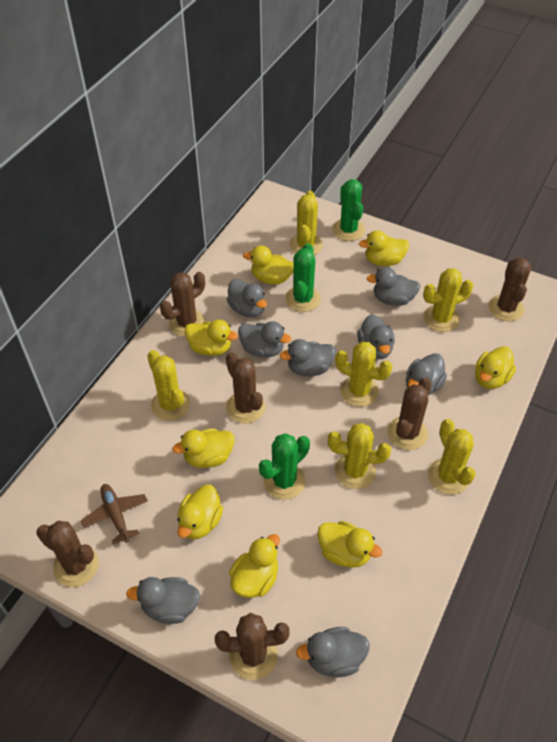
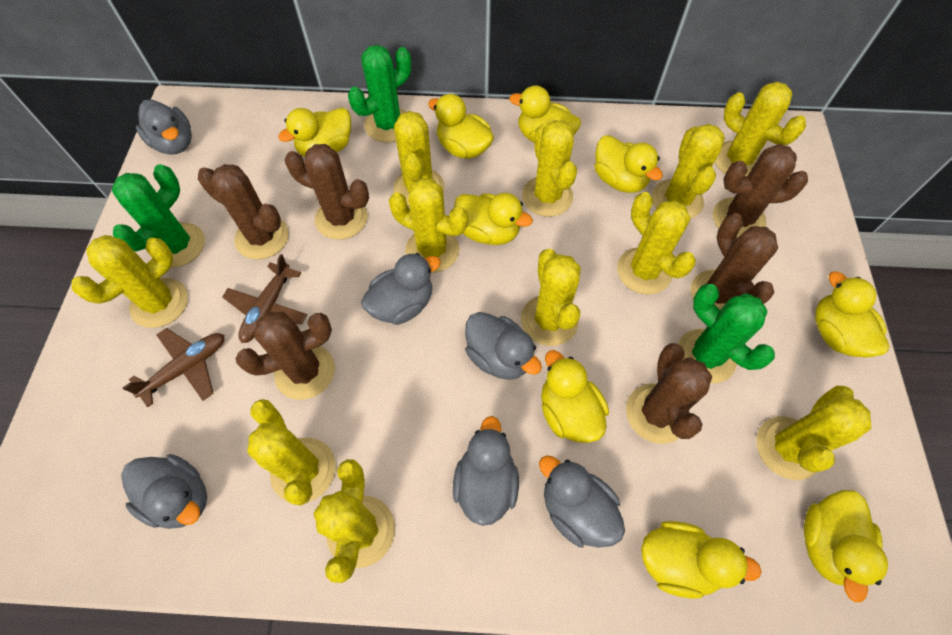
brown plane: [81,484,148,545] = 1 -> [123,328,224,407] [222,254,307,343] = 2
grey duck: [126,577,200,624] [227,279,267,317] [238,321,291,357] [280,339,336,376] [296,627,369,678] [357,314,395,359] [366,267,420,306] [406,353,447,395] = 8 -> [121,454,207,529] [136,100,192,155] [361,253,441,325] [453,416,519,526] [465,312,542,380] [539,455,625,548] = 6
yellow cactus: [147,350,190,421] [290,191,323,255] [328,423,391,489] [335,342,392,407] [423,268,473,332] [428,419,476,495] = 6 -> [72,235,188,328] [247,399,336,506] [314,459,395,583] [389,178,468,273] [393,111,444,206] [521,249,581,346] [522,120,577,217] [617,192,696,294] [652,124,725,219] [715,82,806,176] [756,386,871,480] = 11
yellow duck: [172,428,235,468] [177,485,223,540] [185,319,238,356] [229,534,280,598] [243,246,294,285] [317,521,382,568] [359,230,409,266] [475,346,516,389] = 8 -> [278,107,351,157] [428,94,494,159] [454,193,533,245] [509,85,581,143] [541,350,609,443] [595,135,663,193] [641,521,762,599] [804,490,888,602] [815,272,889,358] = 9

